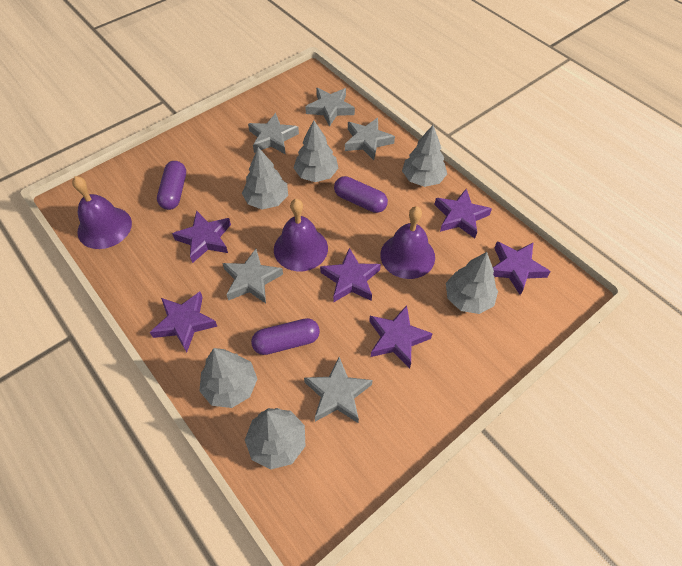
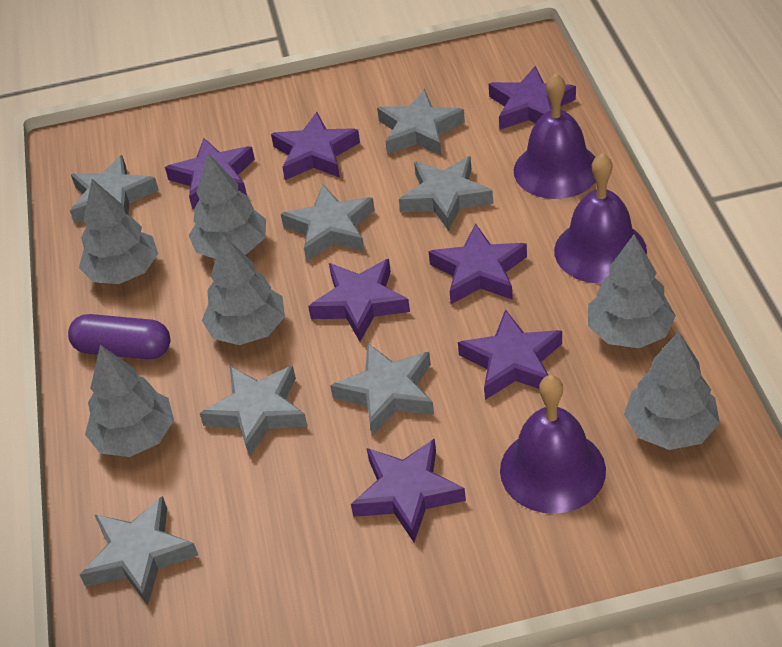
grey star: [222,249,283,303] [248,113,299,154] [304,357,373,423] [305,88,355,127] [345,118,395,160] = 5 -> [70,155,159,223] [80,496,198,605] [200,366,308,457] [281,185,375,261] [330,342,434,436] [377,89,465,156] [399,156,493,231] = 7
purple capsule: [157,161,186,210] [251,318,320,355] [334,176,388,213] = 3 -> [68,314,170,359] = 1
purple star: [150,292,218,352] [172,210,231,263] [320,248,381,303] [369,305,433,368] [434,189,492,238] [493,241,551,295] = 6 -> [165,138,255,209] [271,112,360,180] [308,259,410,342] [351,438,466,542] [428,223,527,304] [458,309,562,400] [489,66,576,130] = 7

